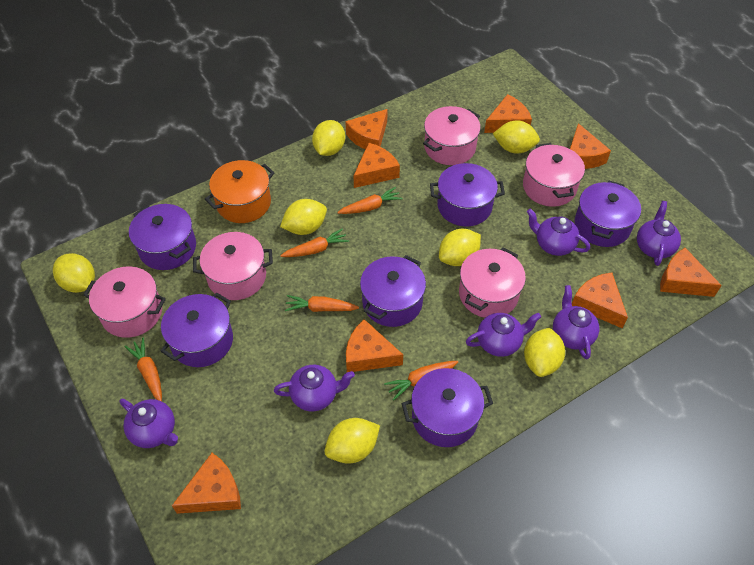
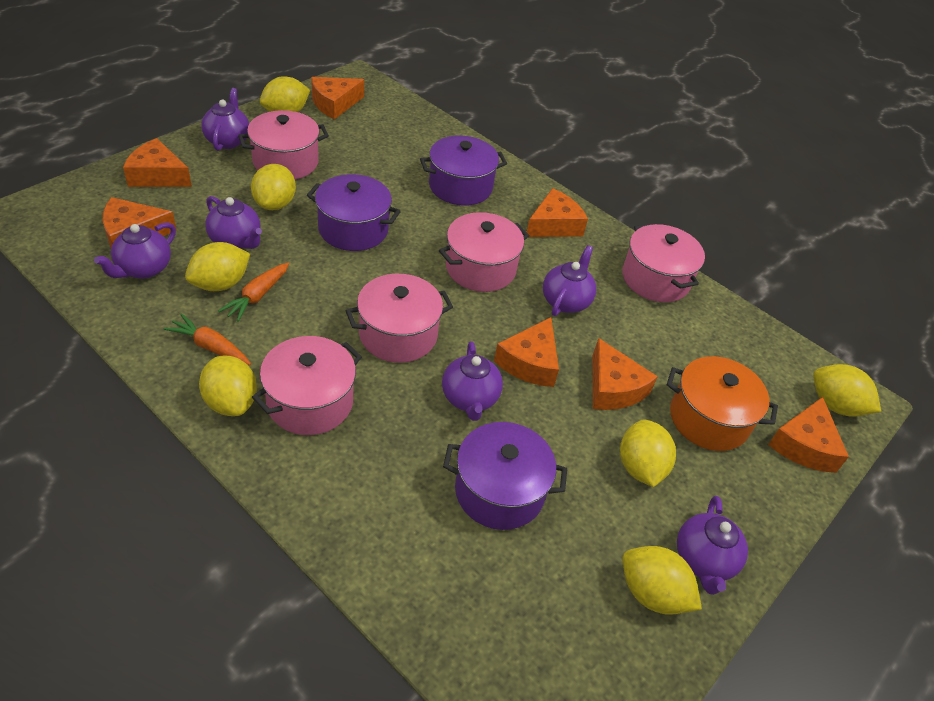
orange carrot: [125,338,162,401] [280,228,349,257] [285,295,359,312] [337,187,403,214] [384,361,458,400] = 5 -> [164,313,251,365] [218,263,289,322] = 2
orange cheese: [172,453,241,514] [345,109,387,149] [346,319,403,372] [354,143,400,188] [484,94,532,133] [570,123,611,169] [572,272,628,328] [660,248,722,297] = 8 -> [103,197,177,248] [123,138,192,187] [311,77,364,119] [494,317,559,387] [527,188,588,237] [593,338,658,410] [768,397,849,473] = 7
purple pot: [129,204,196,270] [161,293,233,367] [360,255,426,327] [401,368,493,447] [430,163,505,227] [575,181,641,247] = 6 -> [307,174,401,251] [420,136,507,206] [443,422,567,530] = 3

